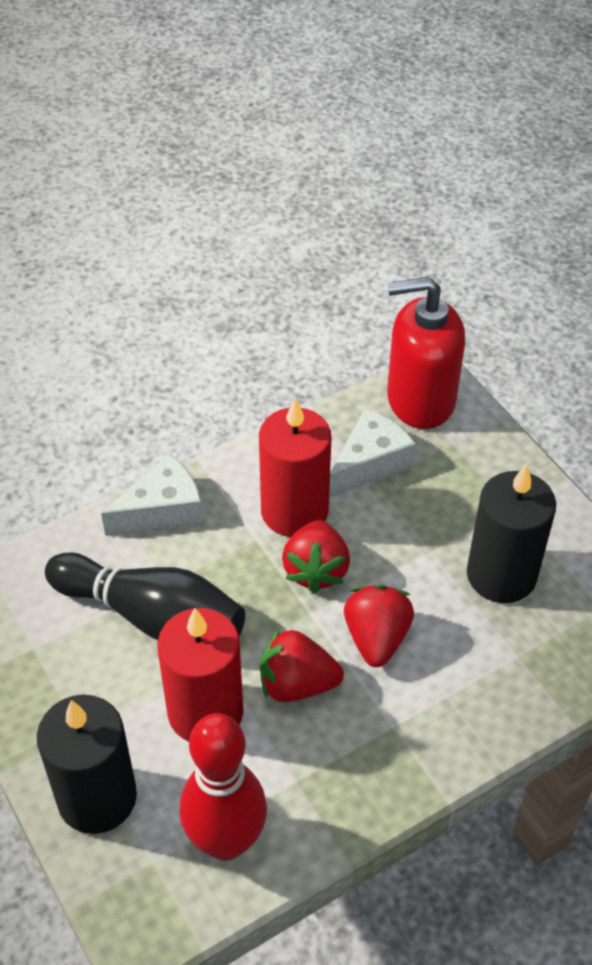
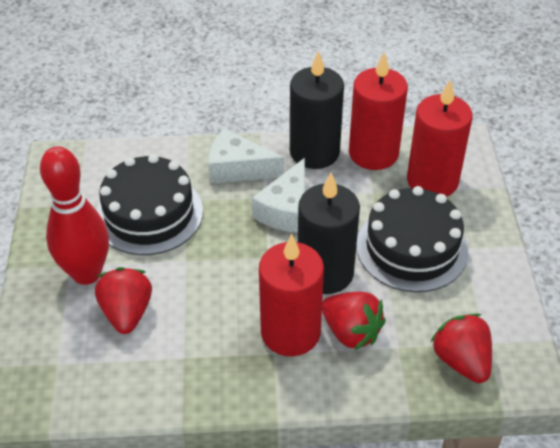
black bowling pin: [45,552,245,640] = 1 -> none = 0
black cake: none = 0 -> [96,154,203,255] [356,186,468,292] = 2
red candle: [158,608,243,741] [259,397,331,537] = 2 -> [259,234,324,356] [349,52,408,170] [407,79,473,197] = 3
red soap dispenser: [387,277,465,429] = 1 -> none = 0

